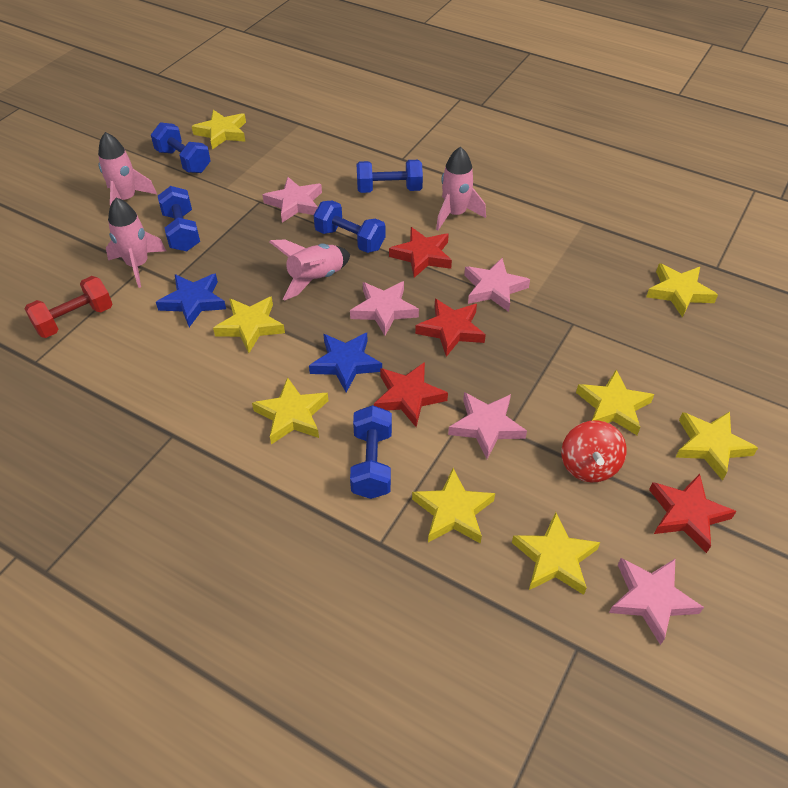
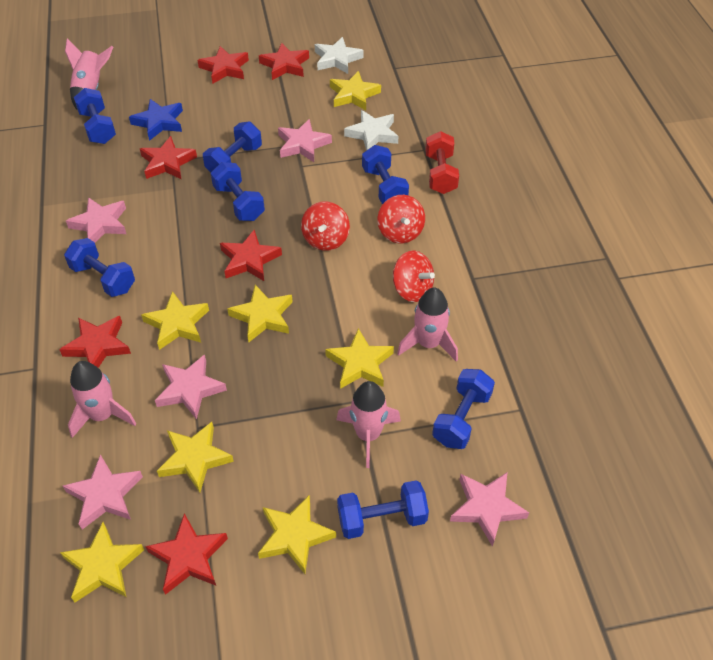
blue dumbbell: [151,122,211,173] [158,186,200,251] [314,201,386,253] [350,405,392,499] [356,160,423,193] = 5 -> [64,238,135,297] [74,88,116,144] [203,122,262,173] [211,162,265,221] [337,480,429,539] [362,145,409,204] [432,369,495,449] = 7
blue star: [156,274,226,327] [309,333,382,393] = 2 -> [129,99,183,141] = 1
red spinning top: [561,420,627,482] = 1 -> [301,201,350,251] [378,195,425,244] [393,251,435,302] = 3
red star: [374,362,448,427] [389,227,452,278] [415,299,486,357] [649,474,736,553] = 4 -> [59,316,131,368] [140,136,197,180] [145,513,228,595] [197,46,249,84] [220,230,282,281] [259,43,309,80] = 6
white star: none = 0 -> [315,37,364,74] [344,110,398,151] = 2
yellow star: [192,110,246,149] [213,296,285,353] [252,377,328,444] [412,468,495,544] [512,512,600,595] [576,370,654,435] [646,263,718,318] [676,411,758,481] = 8 -> [60,522,144,602] [141,291,209,350] [157,422,234,493] [227,285,293,342] [258,495,336,574] [325,328,394,389] [330,71,381,110] = 7

